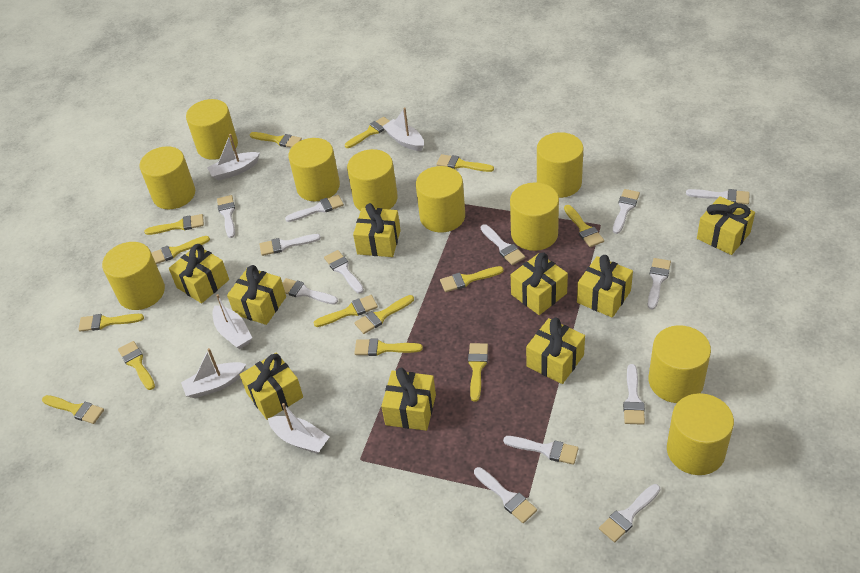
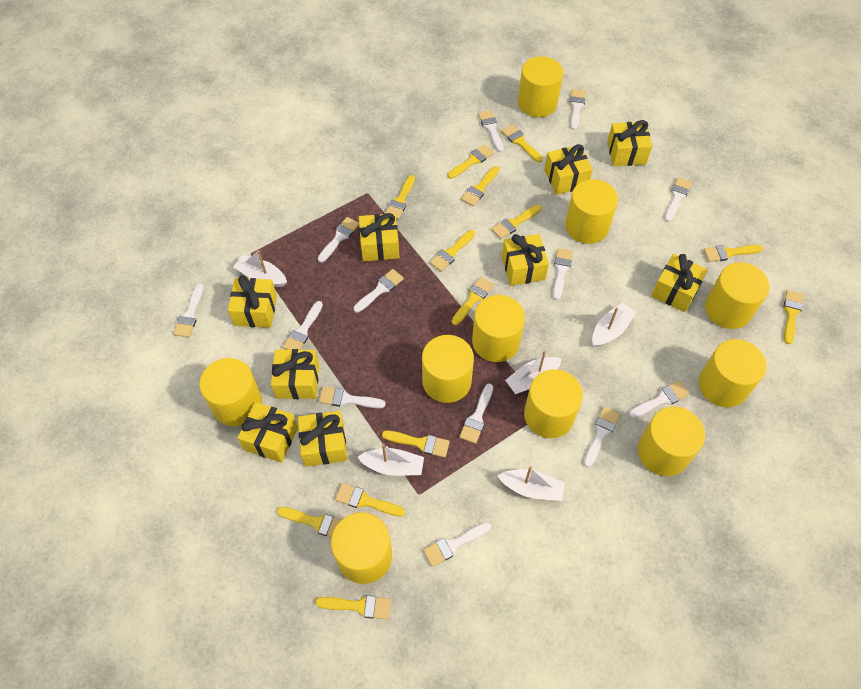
yellow brush: [42,395,104,424] [78,314,144,332] [118,341,155,390] [144,214,204,235] [152,236,210,264] [250,132,302,148] [314,295,378,327] [345,117,390,148] [354,295,414,334] [354,339,423,356] [436,154,494,172] [440,266,504,292] [468,343,488,402] [564,205,604,247] = 14 -> [277,507,341,537] [315,595,391,619] [335,483,405,517] [382,430,450,458] [385,175,415,220] [430,230,475,272] [448,144,494,179] [452,277,494,325] [461,166,499,206] [491,205,541,239] [501,124,543,162] [704,245,763,262] [784,290,803,344] = 13

